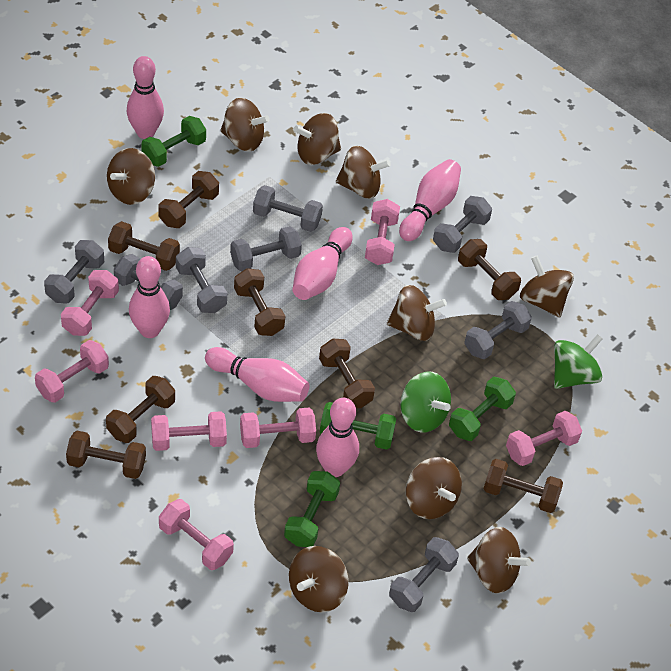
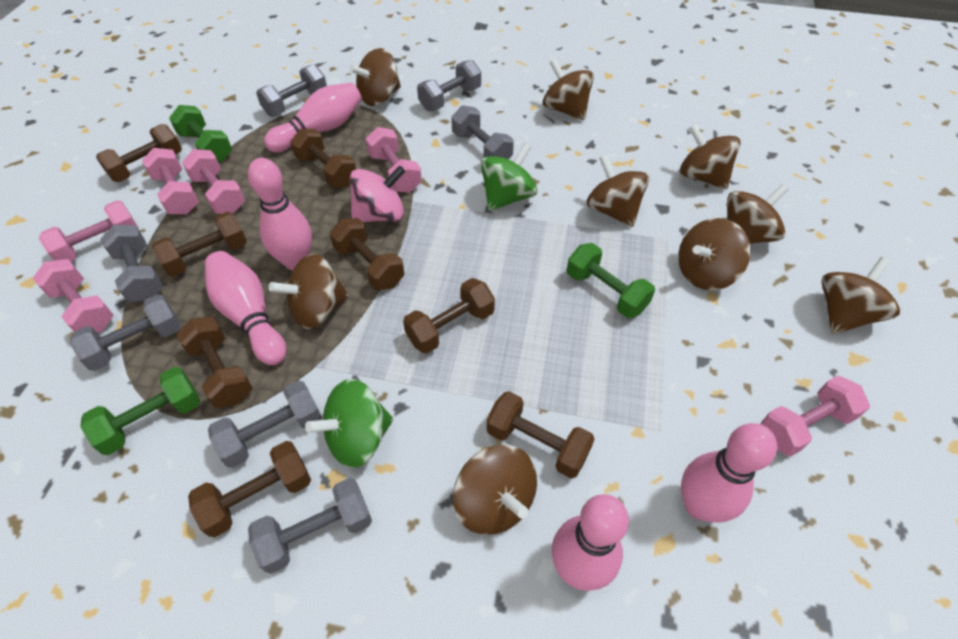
green dumbbell: [141,116,206,167] [284,471,340,547] [319,402,396,450] [449,377,516,441] = 4 -> [81,367,200,455] [169,105,232,162] [567,243,655,318] = 3
grey dumbbell: [44,240,104,303] [114,254,183,310] [176,247,227,313] [230,226,302,271] [253,185,323,232] [389,537,459,612] [433,196,492,253] [464,301,532,359] = 8 -> [70,294,181,371] [101,225,163,302] [208,381,322,468] [248,478,372,574] [256,64,327,116] [417,60,481,111] [451,105,514,159] = 7
pink bowling pin: [127,56,164,139] [129,256,170,338] [205,347,309,402] [292,227,353,300] [316,398,359,477] [399,159,461,241] = 6 -> [205,251,286,365] [248,158,312,270] [264,83,362,152] [552,494,629,591] [681,423,777,523] = 5
pink dumbbell: [35,340,109,403] [61,270,119,336] [151,411,227,451] [159,499,234,570] [240,408,316,448] [365,199,400,265] [506,411,582,466] = 7 -> [33,259,114,333] [39,200,139,262] [142,148,199,215] [182,149,245,214] [365,127,422,193] [761,375,870,457] = 6
pink spinning top: none = 0 -> [350,166,405,222] = 1

